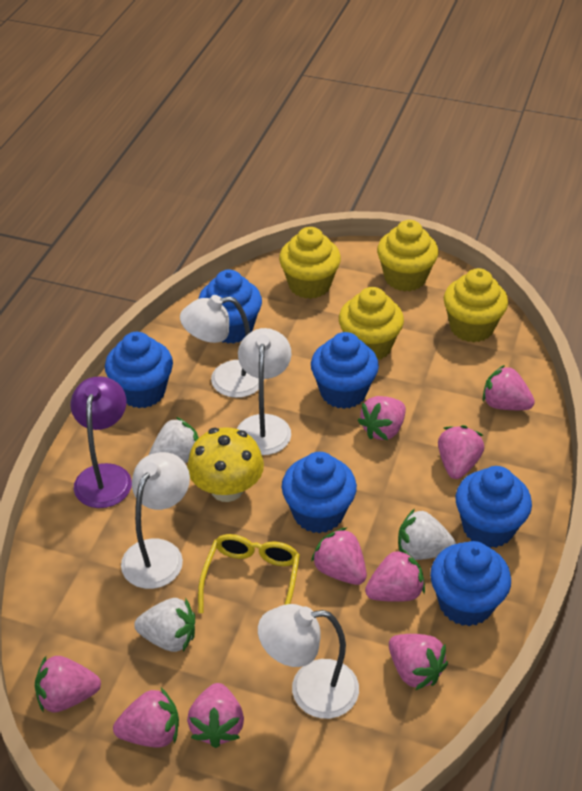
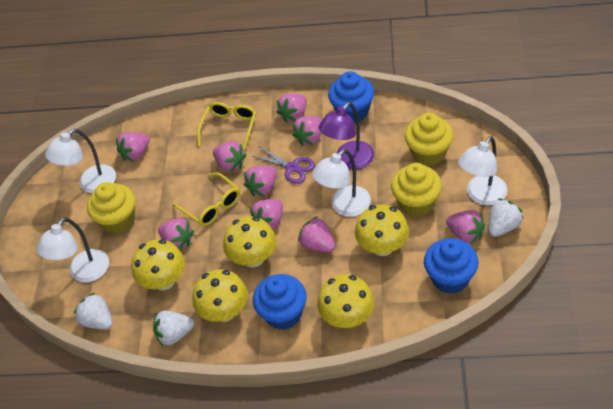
blue cupcake: [105,332,173,408] [198,269,262,344] [282,452,357,533] [311,332,379,409] [430,541,511,626] [455,466,532,548] = 6 -> [253,274,307,330] [328,71,374,123] [424,238,478,294] = 3
purple scissors: none = 0 -> [252,147,315,184] = 1
yellow cupcake: [279,227,341,299] [339,287,404,360] [377,220,438,291] [444,268,508,343] = 4 -> [87,182,135,234] [391,163,442,217] [405,113,453,166] = 3
yellow glasses: [198,534,300,613] = 1 -> [172,172,240,226] [197,102,256,152] = 2
yellow mushroom: [187,427,264,502] = 1 -> [131,239,185,290] [193,269,248,322] [223,216,276,268] [317,275,374,328] [355,204,409,256] = 5

